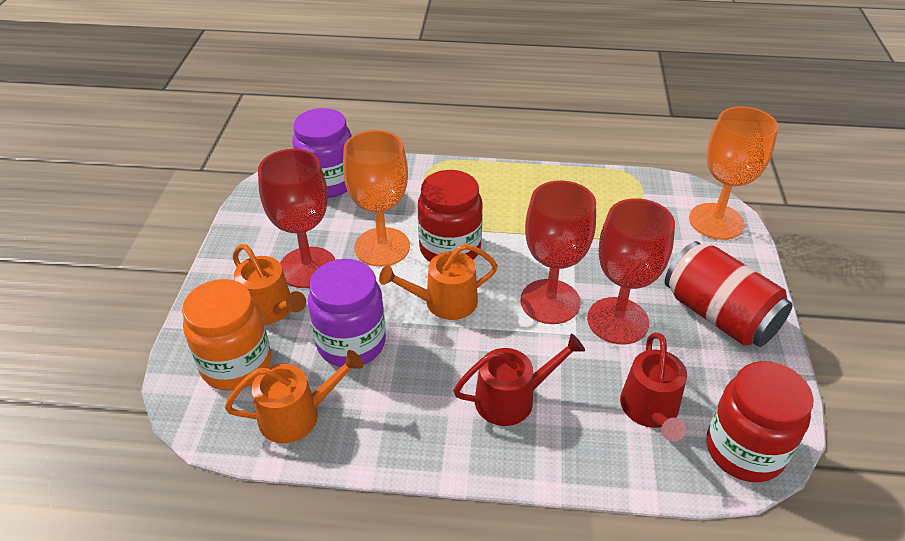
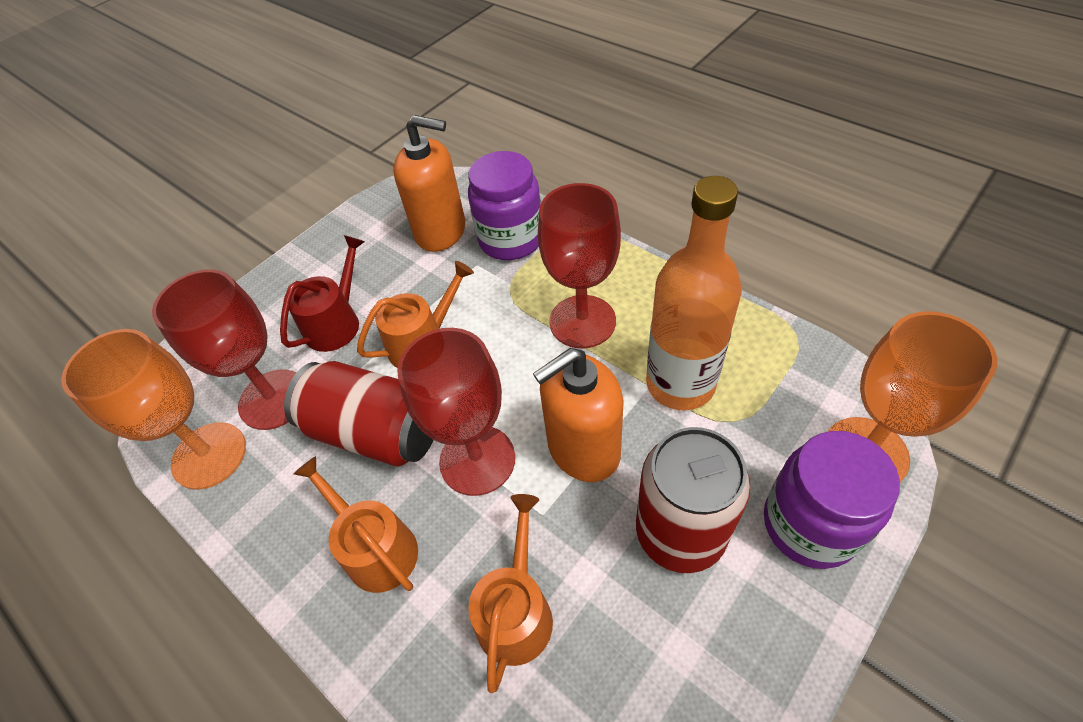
orange bottle: none = 0 -> [646,176,742,410] = 1
orange jar: [182,279,271,391] = 1 -> none = 0
orange soap dispenser: none = 0 -> [393,115,465,252] [533,348,624,482] = 2
red can: [665,241,793,347] = 1 -> [284,361,433,466] [636,427,751,573] = 2
red jar: [418,170,483,262] [706,361,813,482] = 2 -> none = 0
red watering can: [453,334,585,426] [620,332,687,442] = 2 -> [280,235,365,352] = 1

